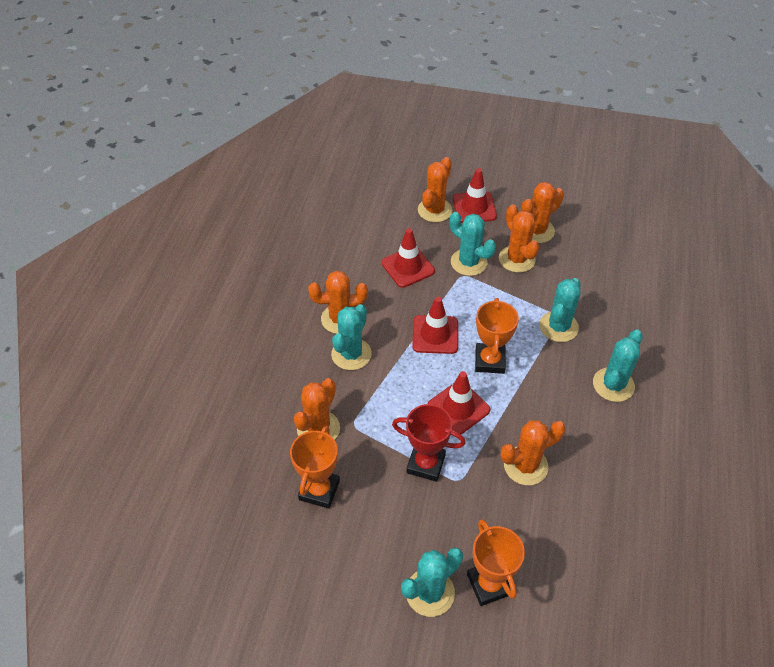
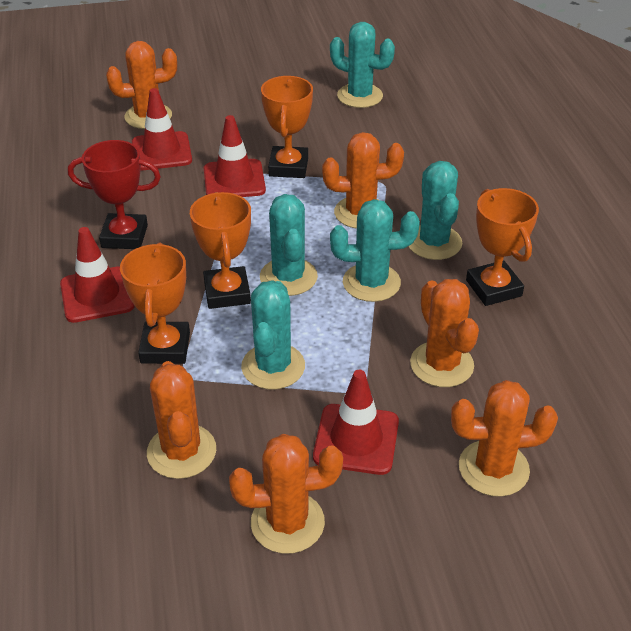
orange trophy: [290,426,340,509] [467,519,525,606] [475,298,519,374] = 3 -> [120,243,190,364] [190,192,251,309] [261,76,313,178] [466,188,539,306] = 4

